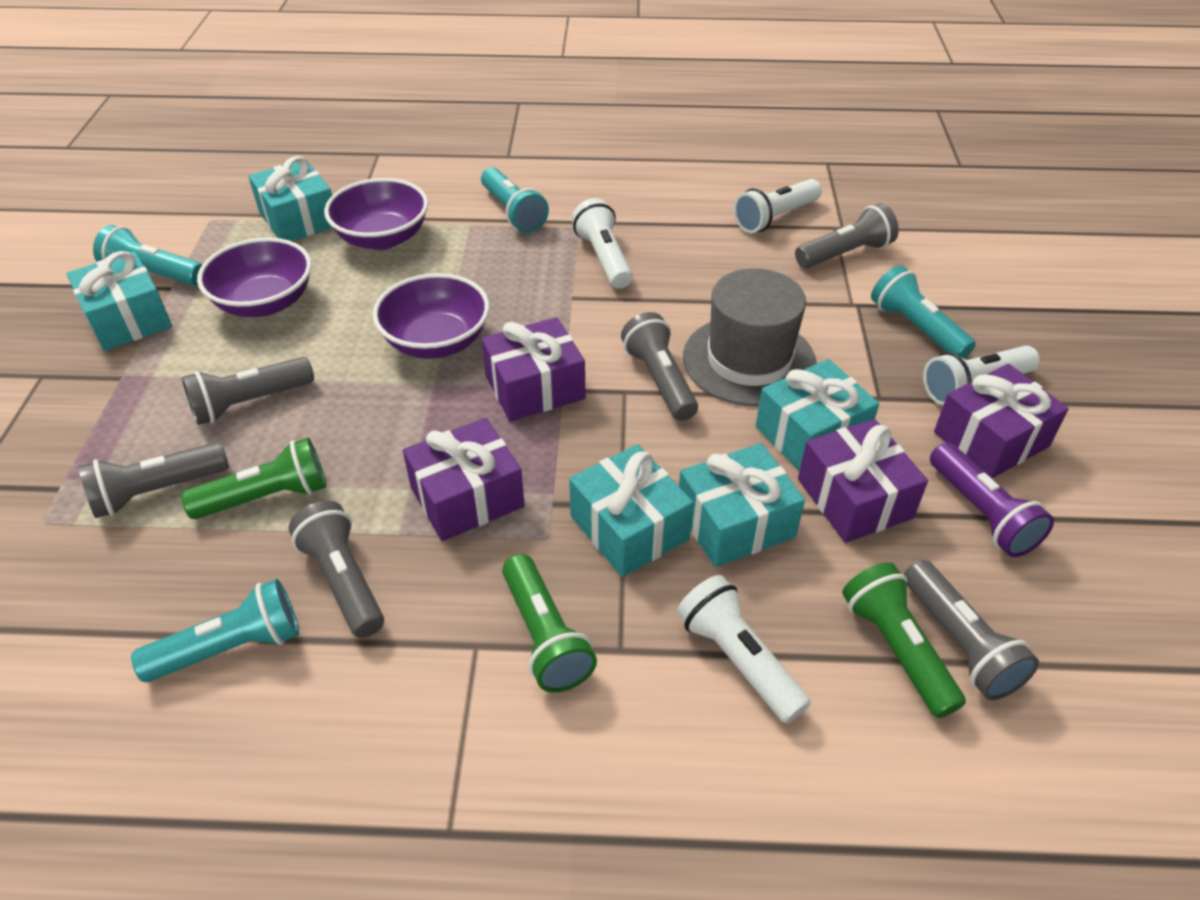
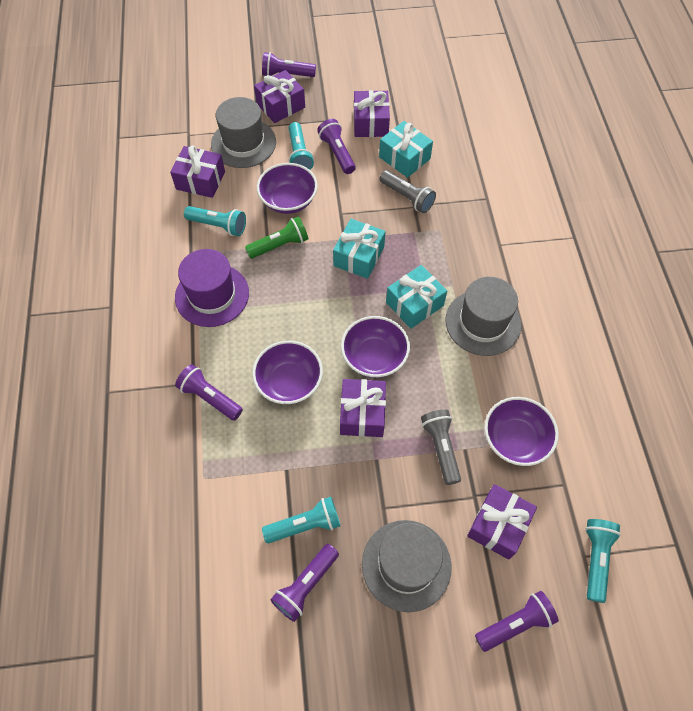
green flashlight: [181,438,326,519] [502,554,597,693] [842,562,966,718] = 3 -> [245,217,308,259] = 1
grey flashlight: [79,442,229,518] [182,357,314,425] [289,501,384,638] [621,312,698,421] [795,203,899,268] [904,560,1039,700] = 6 -> [380,170,436,213] [421,409,461,485] = 2
grey hat: [683,268,817,407] = 1 -> [211,97,276,168] [362,520,452,612] [445,277,521,356] = 3
purple bowl: [197,238,312,317] [324,178,428,250] [373,273,490,359] = 3 -> [252,341,323,404] [257,163,318,214] [341,316,410,378] [484,397,559,466] = 4
purple flashlight: [930,442,1054,557] = 1 -> [175,364,243,421] [262,52,316,77] [270,544,339,622] [317,119,356,174] [475,591,559,652] = 5
purple gift: [403,418,525,541] [481,317,586,421] [798,419,928,543] [934,364,1069,478] = 4 -> [170,145,225,198] [254,70,305,123] [340,379,386,437] [354,90,390,137] [467,484,537,560] = 5
purple hat: none = 0 -> [175,249,249,327] = 1
turquoise gift: [66,251,172,351] [248,156,332,241] [569,444,694,577] [679,443,805,567] [756,359,879,471] = 5 -> [333,219,386,279] [379,121,433,178] [386,265,447,329] = 3
white flashlight: [572,198,633,289] [677,575,811,724] [734,179,822,233] [923,346,1040,405] = 4 -> none = 0

